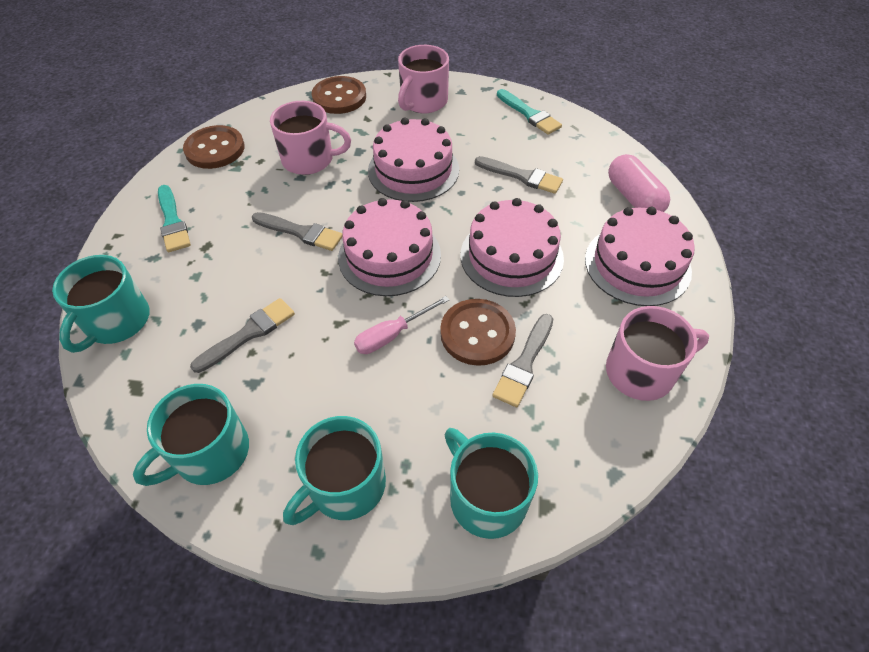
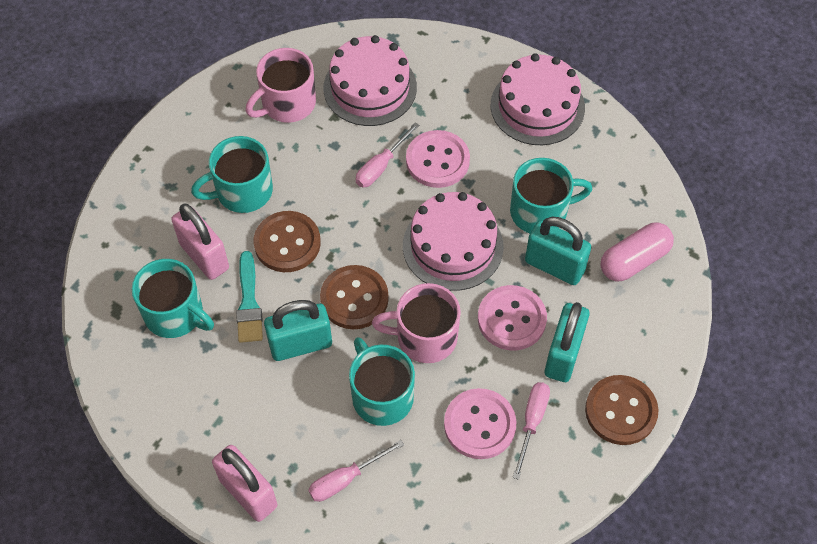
grey brush: [190,298,295,373] [252,212,342,251] [475,156,563,194] [492,314,553,407] = 4 -> none = 0
pink button: none = 0 -> [406,130,470,188] [444,388,517,459] [478,285,547,351] = 3
pink cake: [338,198,441,296] [368,118,459,202] [460,198,564,297] [585,207,695,306] = 4 -> [323,35,417,126] [403,192,504,291] [491,53,585,145] = 3
pink mug: [270,101,351,175] [398,45,449,113] [606,306,709,401] = 3 -> [245,48,316,123] [372,283,461,363] = 2
pink padlock: none = 0 -> [171,204,229,280] [212,445,277,522] = 2
pink screwdriver: [354,296,449,354] = 1 -> [308,440,404,502] [356,122,419,187] [513,382,550,480] = 3
turquoise brush: [158,185,191,252] [497,89,562,135] = 2 -> [236,251,263,343] = 1
turquoise padlock: none = 0 -> [264,300,332,361] [525,217,591,285] [545,302,590,382] = 3

